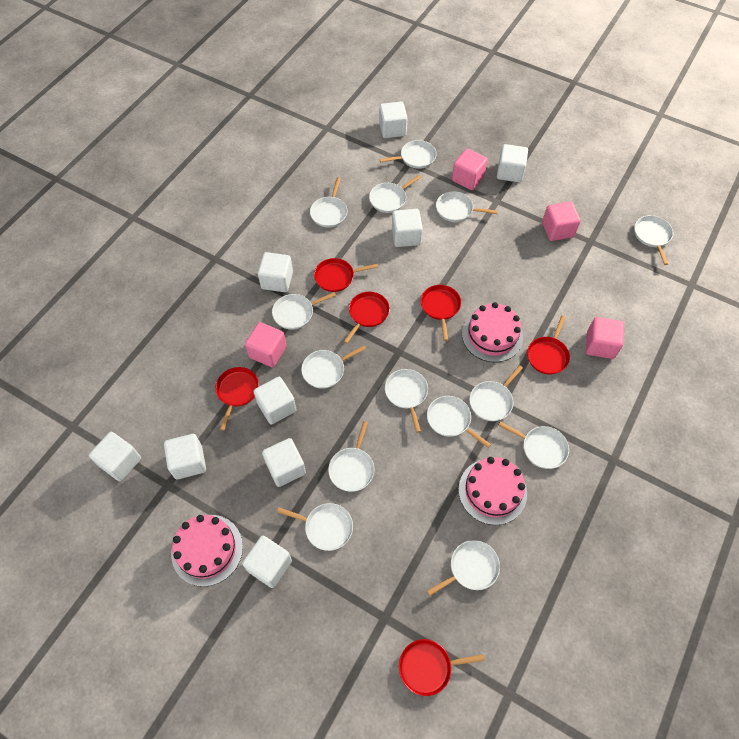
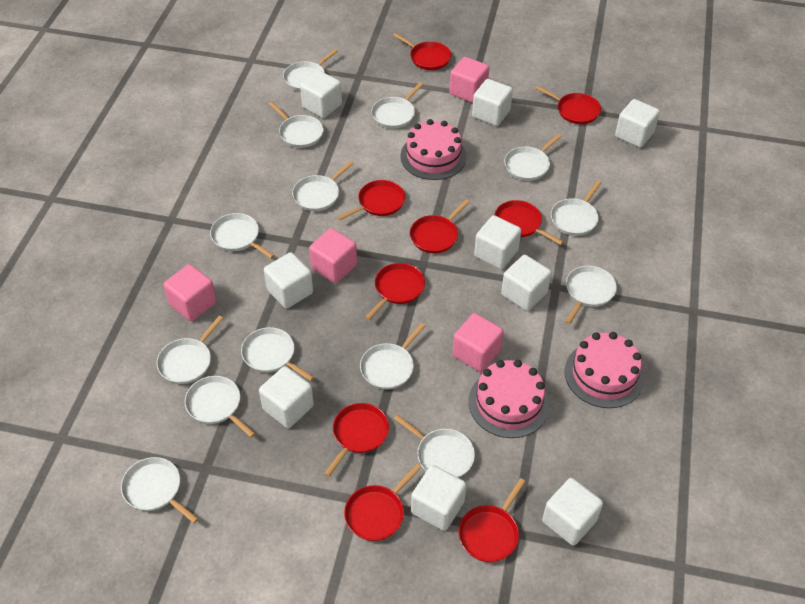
red pan: [215,367,259,431] [314,258,378,292] [344,292,390,343] [399,639,485,696] [421,285,461,341] [527,316,570,374] = 6 -> [324,403,389,477] [337,180,405,221] [344,464,421,541] [365,263,425,320] [393,33,451,70] [410,199,470,253] [458,478,526,562] [494,200,564,245] [536,86,601,124] = 9

